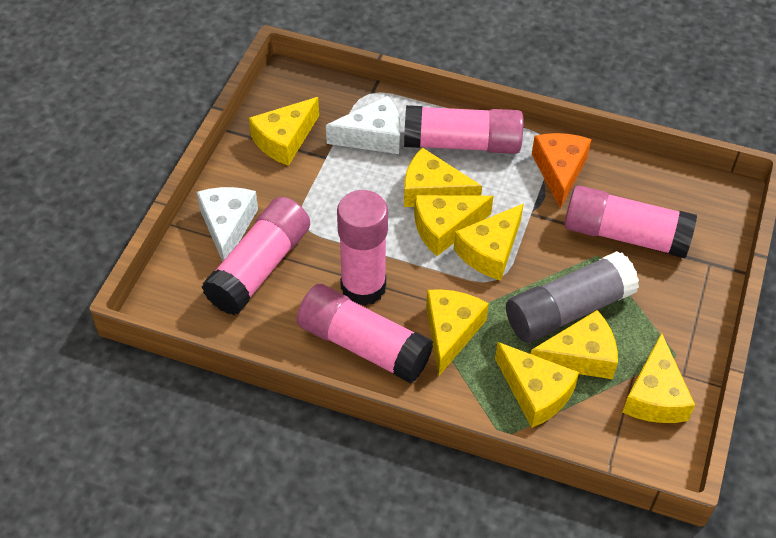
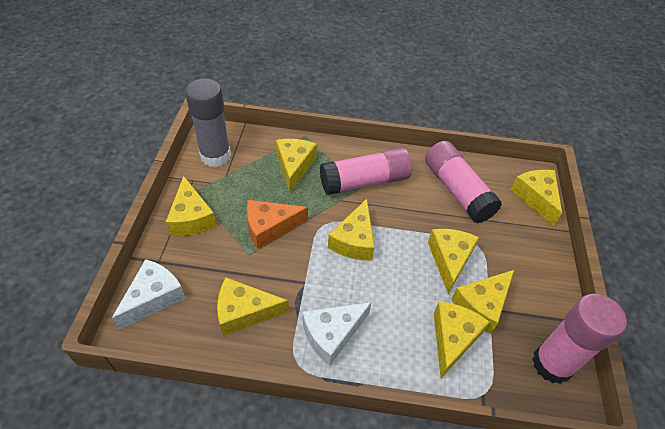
pink glue stick: [202,197,310,315] [297,284,433,383] [337,190,388,306] [404,105,523,154] [564,185,697,258] = 5 -> [320,147,412,195] [425,141,502,223] [532,294,627,384] = 3

